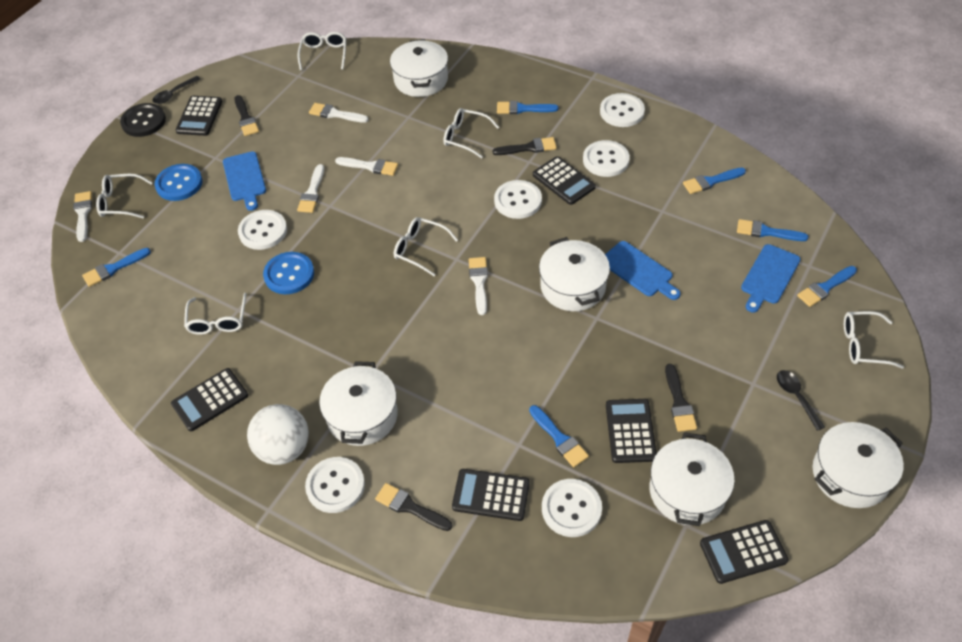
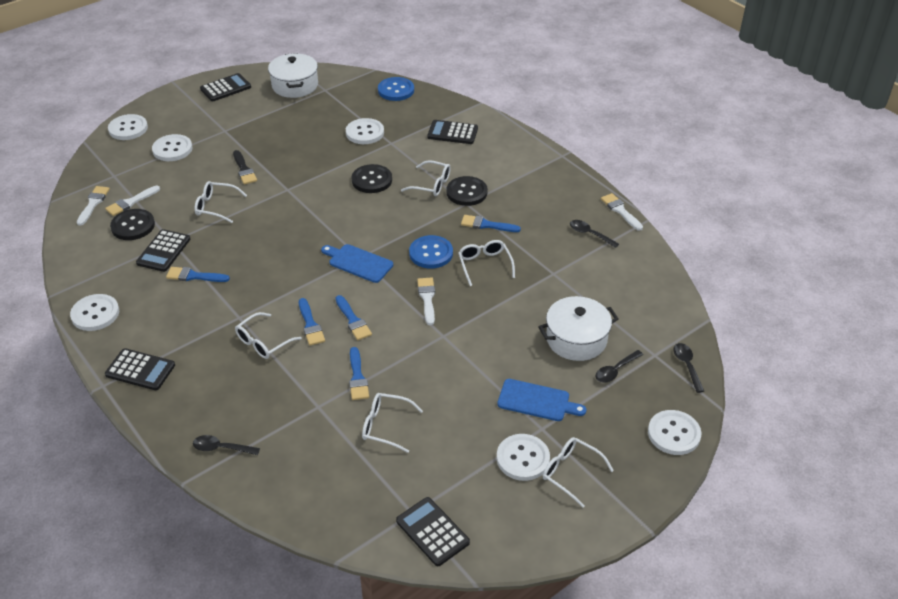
black brush: [234,95,259,136] [375,483,452,531] [493,137,557,155] [665,364,697,432] = 4 -> [233,150,257,184] = 1
black button: [120,103,166,137] = 1 -> [110,209,155,240] [352,164,392,193] [446,176,488,206] = 3
black calculator: [171,368,248,431] [175,96,222,136] [452,469,530,521] [533,156,596,205] [606,399,657,463] [700,520,789,584] = 6 -> [105,348,175,390] [136,229,190,272] [200,73,251,101] [396,497,470,566] [427,120,478,144] = 5
black spoon: [153,76,200,104] [777,370,825,431] = 2 -> [193,435,260,455] [570,220,619,248] [595,350,643,383] [674,343,704,393] = 4
blue brush: [82,248,151,287] [497,101,558,114] [529,405,589,467] [683,168,746,194] [737,219,808,241] [797,266,857,307] = 6 -> [166,267,230,282] [299,298,325,346] [336,295,372,340] [349,347,369,400] [461,215,521,232] = 5
blue cutting board: [223,151,266,211] [605,241,681,300] [741,244,800,313] = 3 -> [321,244,393,283] [497,379,586,421] = 2
white ball: [247,404,309,465] = 1 -> none = 0
white brush: [73,191,92,242] [297,164,324,213] [309,103,368,123] [335,157,398,176] [469,257,488,315] = 5 -> [77,186,110,226] [105,186,160,216] [417,277,435,325] [601,193,643,231] = 4
white pot: [319,361,398,446] [390,39,448,97] [539,237,610,311] [650,432,735,526] [813,422,904,508] = 5 -> [268,53,318,98] [538,296,618,361] = 2

